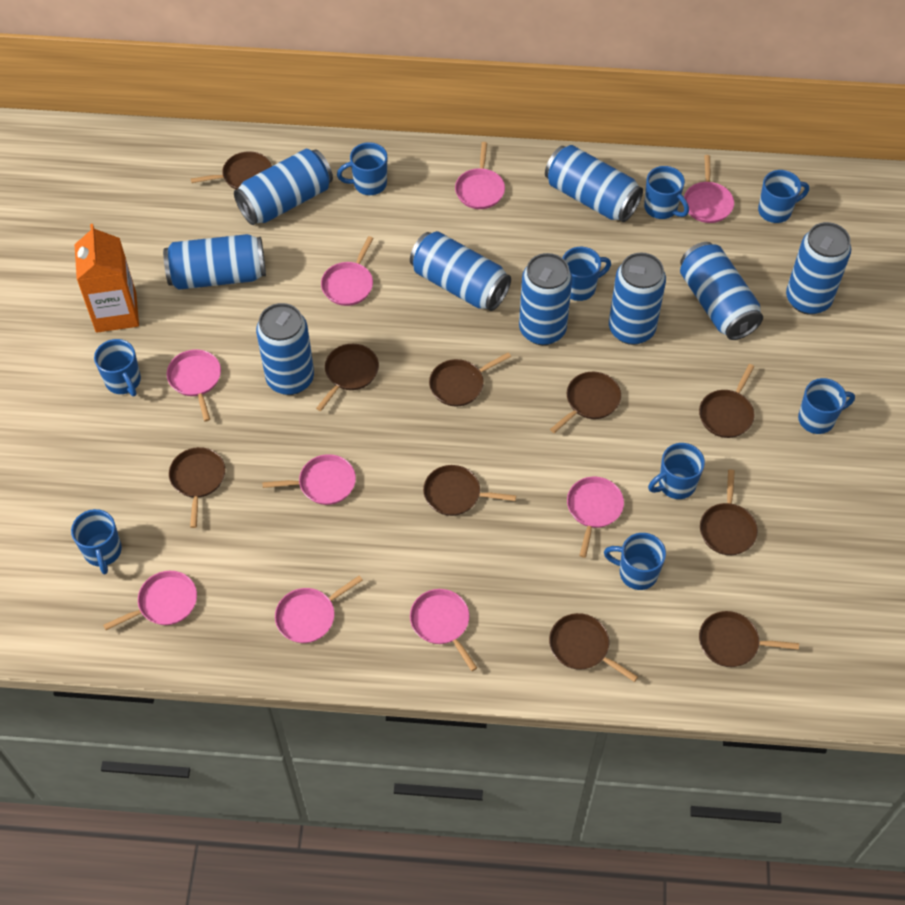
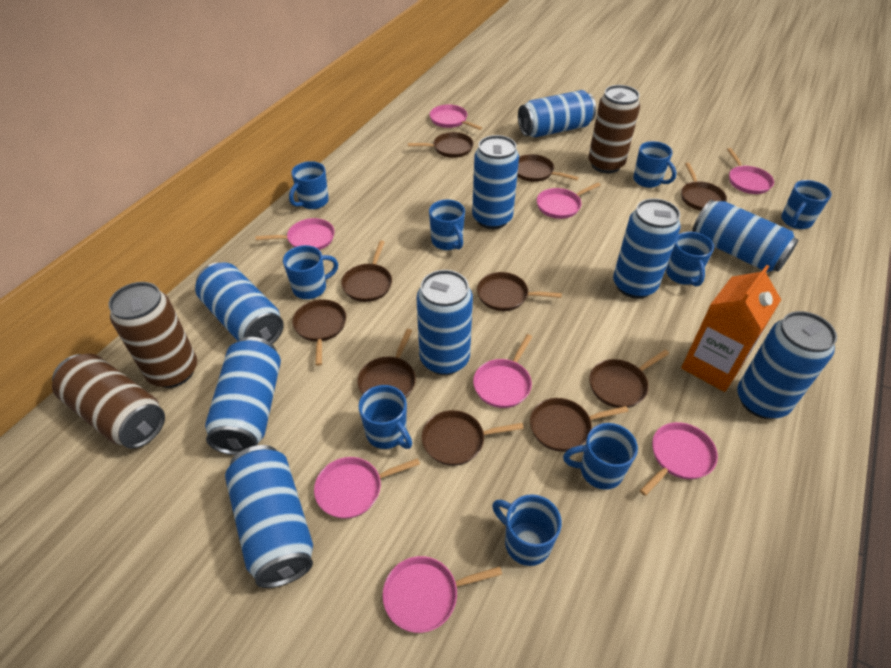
brown can: none = 0 -> [52,353,165,449] [108,282,197,388] [588,85,640,173] = 3
pink pan: [103,571,197,630] [167,349,221,422] [262,454,356,505] [275,576,363,643] [321,236,373,306] [410,589,477,671] [455,142,505,209] [567,477,624,558] [684,155,734,223] = 9 -> [256,218,335,250] [314,457,420,519] [383,556,502,633] [430,104,482,130] [473,334,532,408] [537,183,601,219] [640,422,718,496] [727,148,774,194] = 8

